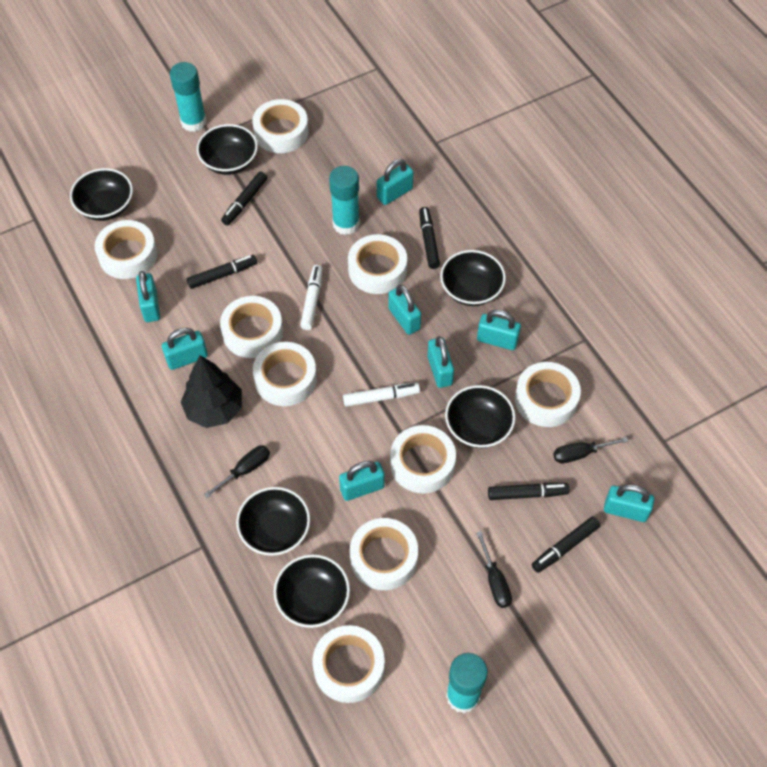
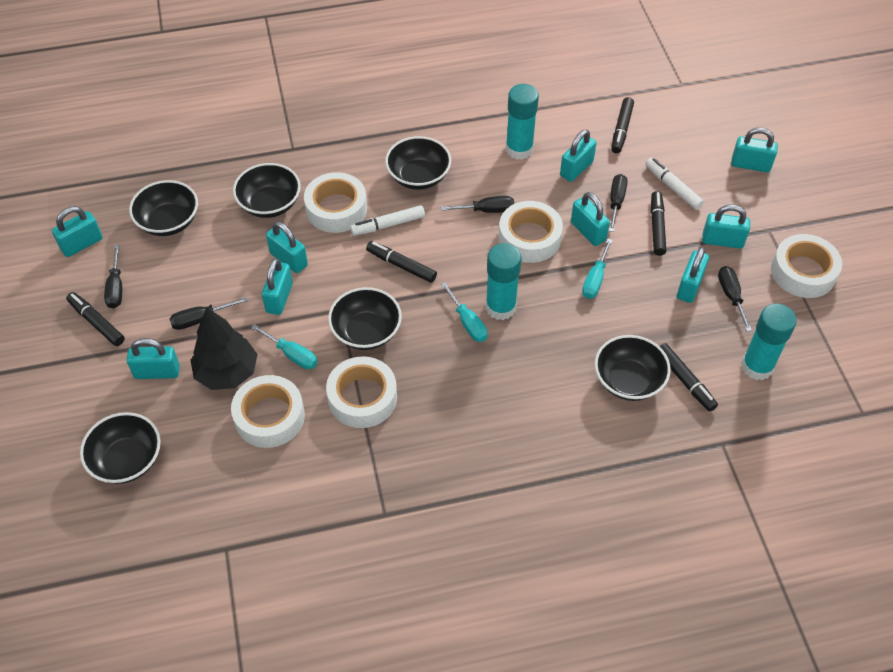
black screwdriver: [204,445,270,498] [476,531,512,608] [553,437,628,463] = 3 -> [104,245,122,309] [169,297,248,330] [441,196,514,213] [609,174,627,232] [718,266,752,332] = 5
turquoise padlock: [136,271,160,322] [162,328,208,370] [339,461,385,501] [377,159,413,205] [388,285,421,335] [428,336,454,388] [477,310,521,350] [604,484,654,522] = 8 -> [52,206,102,257] [127,338,180,379] [262,258,293,315] [266,221,308,273] [560,129,596,182] [571,192,610,246] [677,247,709,303] [702,205,750,249] [731,127,778,172] = 9
turquoise screwdriver: none = 0 -> [251,324,317,369] [441,282,487,342] [582,239,612,299] = 3
white tape: [95,220,157,279] [220,296,283,358] [252,99,309,153] [253,342,317,406] [313,625,385,703] [348,234,407,294] [350,518,418,590] [390,425,456,494] [515,362,581,427] = 9 -> [231,375,305,448] [304,172,367,233] [326,356,397,428] [499,201,563,263] [771,234,842,298] = 5

